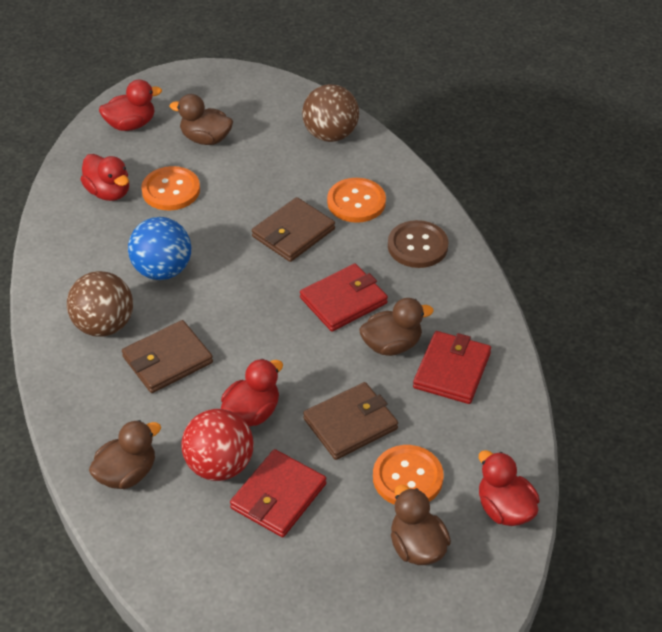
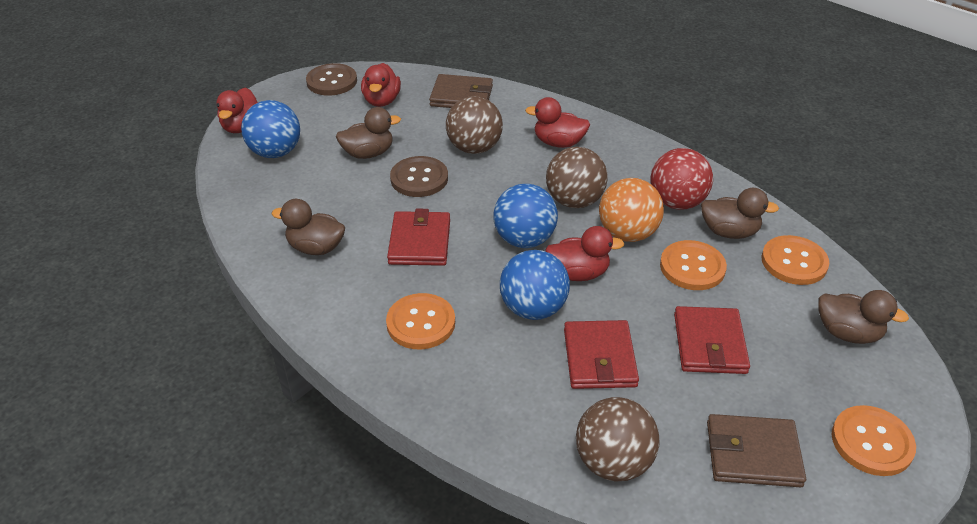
blue ball: [128,217,191,280] = 1 -> [241,100,300,158] [493,184,558,248] [500,250,570,320] = 3
brown ball: [67,271,133,337] [302,84,359,142] = 2 -> [446,96,503,154] [546,147,608,208] [576,397,660,482] = 3
brown button: [388,220,448,268] = 1 -> [306,63,357,96] [390,156,448,197] = 2
brown wallet: [122,320,213,393] [252,197,335,262] [303,382,398,460] = 3 -> [429,74,493,108] [707,414,806,487] = 2
orange ball: none = 0 -> [599,178,664,242] = 1
orange button: [141,166,200,210] [327,178,386,223] [373,445,444,505] = 3 -> [386,293,455,350] [660,240,727,290] [762,235,830,285] [832,405,916,476] = 4

